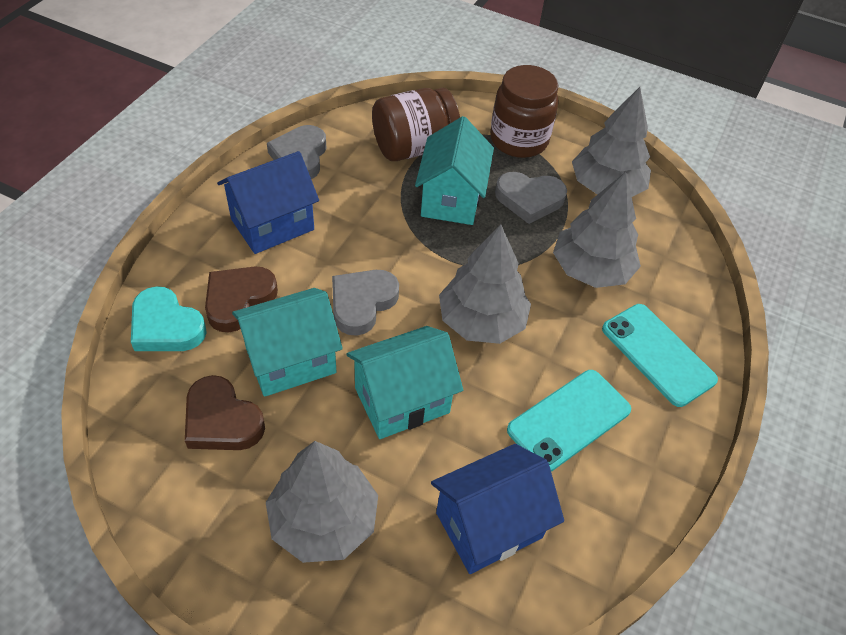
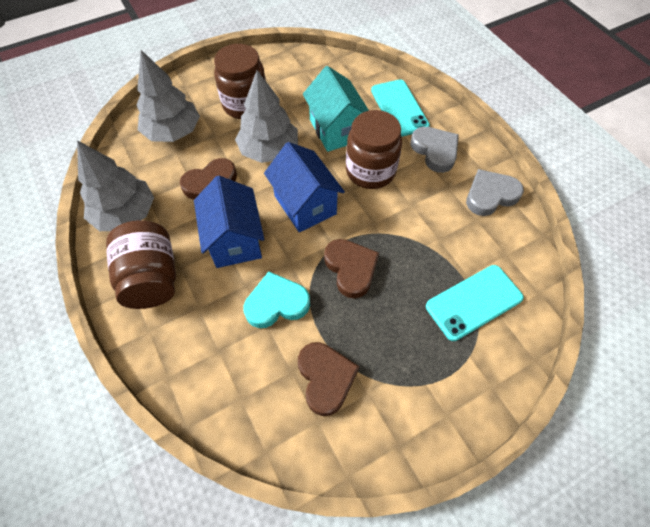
brown heart: [185,375,265,450] [205,266,278,333] = 2 -> [180,158,237,199] [298,342,359,416] [324,239,379,298] = 3
brown jar: [372,88,460,161] [490,65,559,158] = 2 -> [106,220,176,309] [214,44,266,119] [346,110,402,189] = 3
grey heart: [267,125,326,179] [332,270,399,336] [495,172,567,224] = 3 -> [411,127,459,173] [466,169,524,216] = 2
grey tree: [266,441,378,563] [439,224,531,344] [553,172,641,288] [572,87,651,197] = 4 -> [77,140,154,231] [136,50,200,142] [235,70,298,163] = 3
turquoise house: [232,288,343,397] [346,326,463,439] [415,116,494,225] = 3 -> [303,66,369,152] = 1

